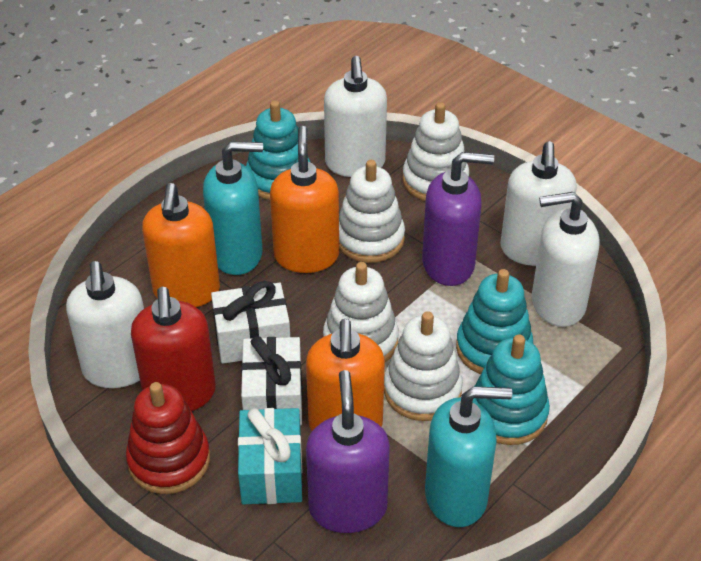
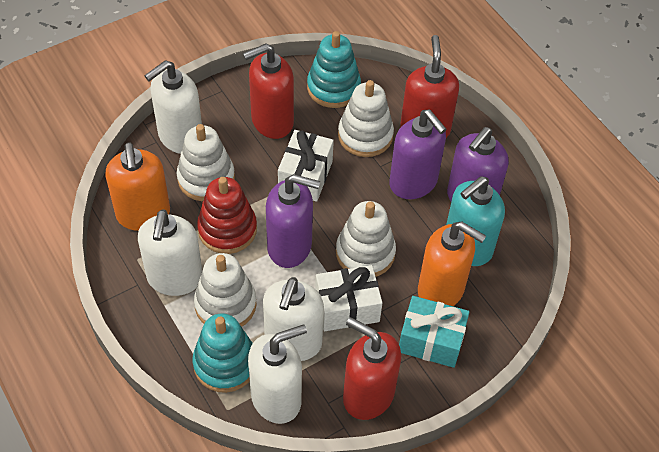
orange soap dispenser: [142,183,220,307] [270,126,339,273] [306,319,385,431] = 3 -> [105,142,170,231] [418,222,486,306] = 2
purple soap dispenser: [306,370,390,533] [422,152,494,286] = 2 -> [266,174,320,268] [389,109,447,199] [447,127,509,201] = 3
red soap dispenser: [131,287,216,411] = 1 -> [243,44,294,139] [343,317,401,420] [400,35,459,138] = 3
turquoise soap dispenser: [203,141,263,275] [425,386,512,527] = 2 -> [446,176,505,266] = 1
turquoise stacking toy: [246,101,310,200] [456,269,533,374] [473,334,550,445] = 3 -> [192,313,253,393] [307,31,361,108] = 2

